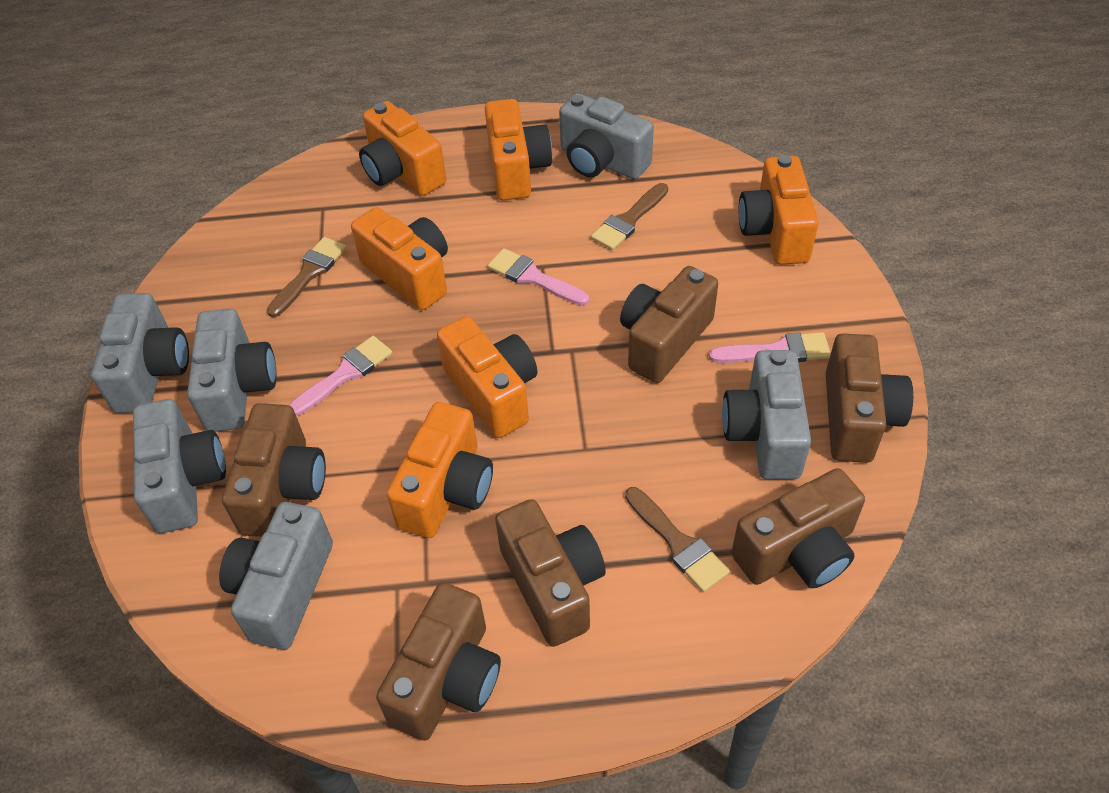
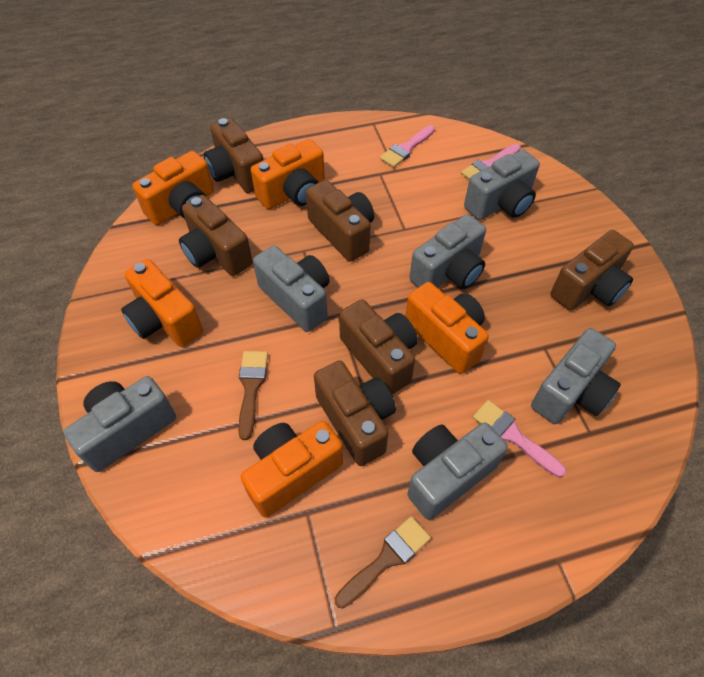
brown brush: [267,237,347,317] [591,183,668,250] [625,487,730,592] = 3 -> [238,351,268,440] [335,516,431,609] = 2
orange camera: [351,207,448,310] [359,101,446,196] [387,402,493,538] [437,316,537,438] [485,99,552,201] [739,155,819,265] = 6 -> [121,259,203,347] [132,151,214,225] [241,421,343,517] [251,139,325,209] [405,282,489,374] = 5

